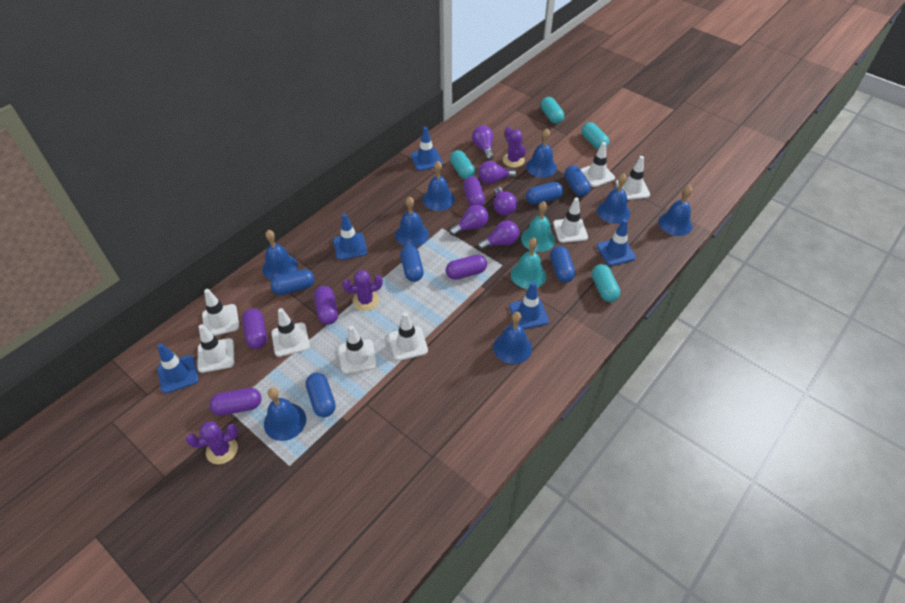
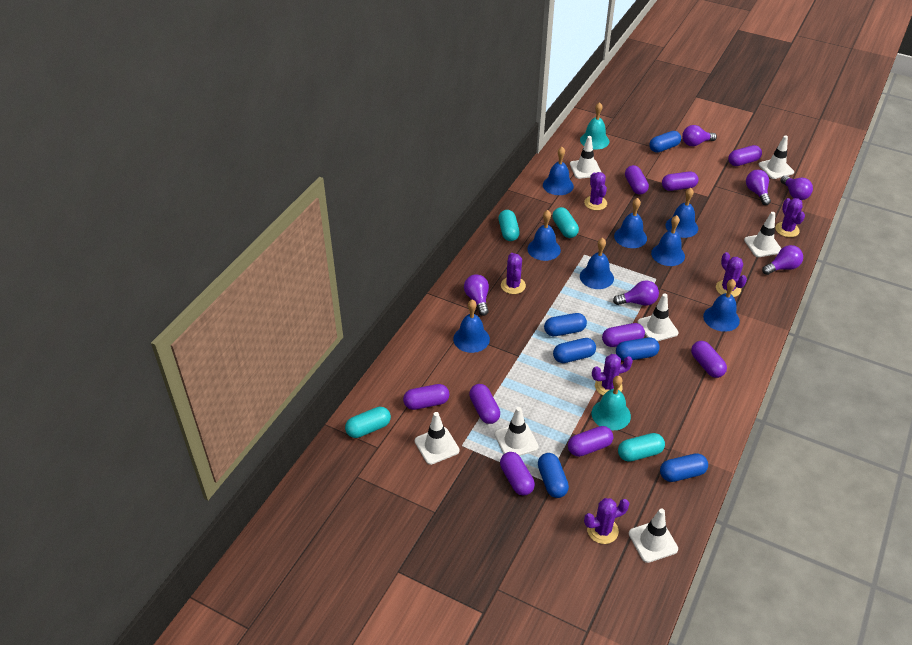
blue traffic cone: [157,343,199,394] [333,214,367,260] [411,127,443,171] [509,282,549,329] [597,219,636,266] = 5 -> none = 0
purple cactus: [186,421,238,464] [342,270,383,311] [503,126,526,167] = 3 -> [501,253,526,294] [584,172,607,210] [584,498,629,544] [592,354,633,395] [716,252,747,297] [775,198,805,237] = 6
purple capsule: [209,388,261,415] [242,308,267,349] [314,286,338,325] [446,255,487,280] [463,177,485,206] = 5 -> [403,384,449,410] [469,384,500,424] [500,452,535,496] [568,426,613,457] [602,323,645,347] [625,165,649,195] [662,171,699,191] [691,341,727,378] [728,145,762,166] = 9
purple light bulb: [449,205,489,236] [472,126,494,160] [478,161,517,184] [478,220,519,250] [493,187,517,216] = 5 -> [464,274,489,316] [613,280,659,306] [682,125,717,146] [746,170,771,205] [762,245,803,275] [781,176,813,200] = 6
white traffic cone: [198,324,234,373] [202,289,239,336] [272,308,310,357] [338,325,377,374] [388,312,428,361] [553,197,588,243] [581,142,615,187] [616,156,650,200] = 8 -> [415,412,459,465] [495,407,539,456] [570,136,601,179] [629,508,678,563] [637,293,679,341] [744,212,782,257] [758,135,794,179] = 7

